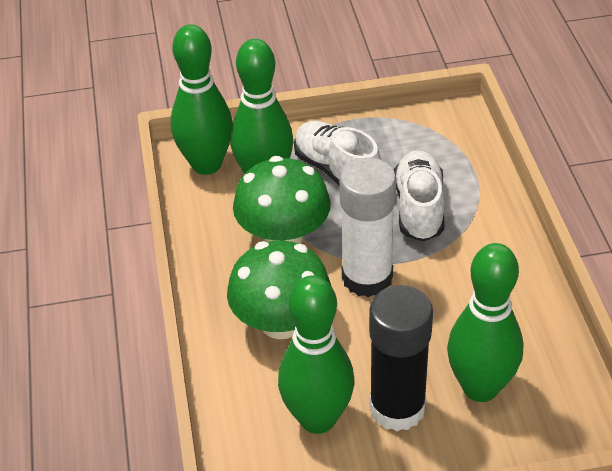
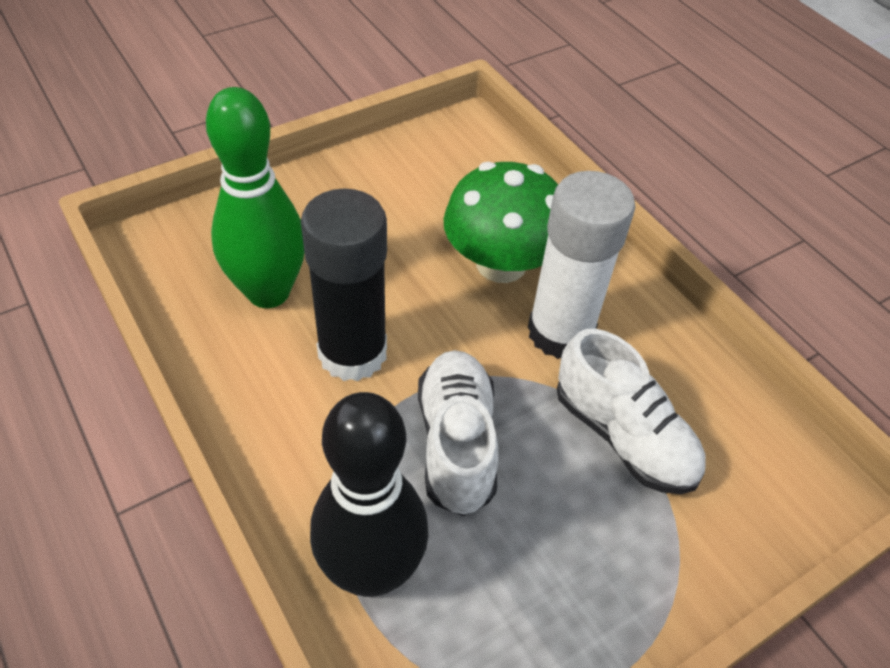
black bowling pin: none = 0 -> [310,392,428,597] = 1
green bowling pin: [171,24,233,175] [231,39,293,174] [278,275,355,434] [447,243,523,402] = 4 -> [206,87,304,308] = 1
green mushroom: [227,240,332,339] [233,156,331,244] = 2 -> [444,161,558,283] = 1

